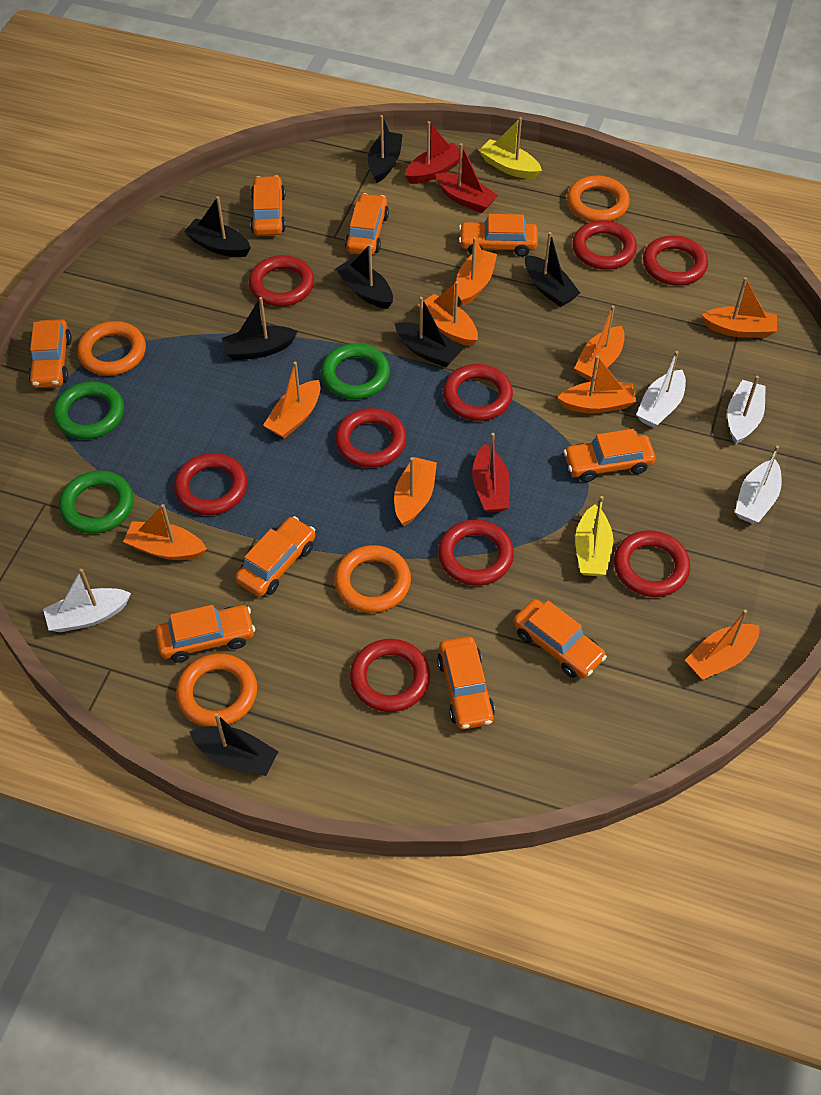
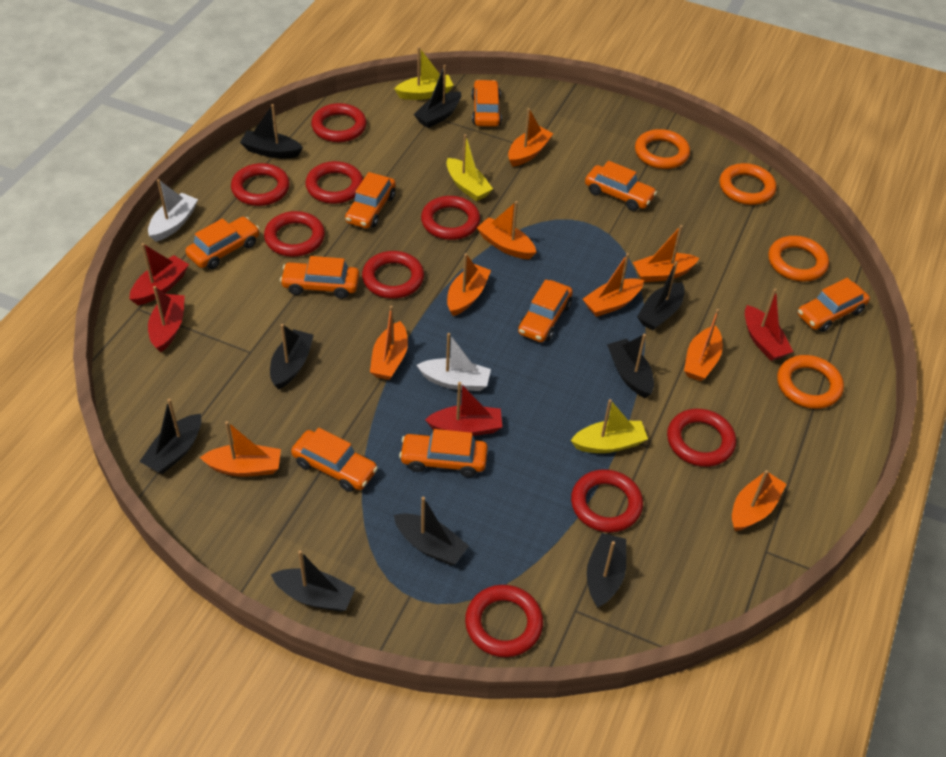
black boat: [184,196,251,257] [189,713,279,776] [222,297,298,360] [336,244,393,309] [368,115,403,183] [395,297,463,368] [525,232,580,307] = 7 -> [139,399,202,474] [240,104,303,158] [270,324,314,390] [271,550,355,612] [394,497,469,565] [414,65,461,128] [587,533,626,608] [607,334,654,398] [637,261,685,330] = 9
green ring: [53,381,124,439] [59,470,134,534] [321,343,390,399] = 3 -> none = 0
red boat: [405,121,463,184] [435,143,498,213] [472,433,510,513] = 3 -> [130,243,189,305] [148,286,185,352] [425,382,502,436] [745,289,793,361] = 4
white boat: [43,569,131,632] [636,351,686,428] [727,376,766,445] [735,445,782,524] = 4 -> [148,179,198,242] [417,333,491,391] = 2
yellow boat: [479,117,542,179] [575,496,613,576] = 2 -> [394,47,454,100] [446,134,493,201] [571,399,648,453] = 3

